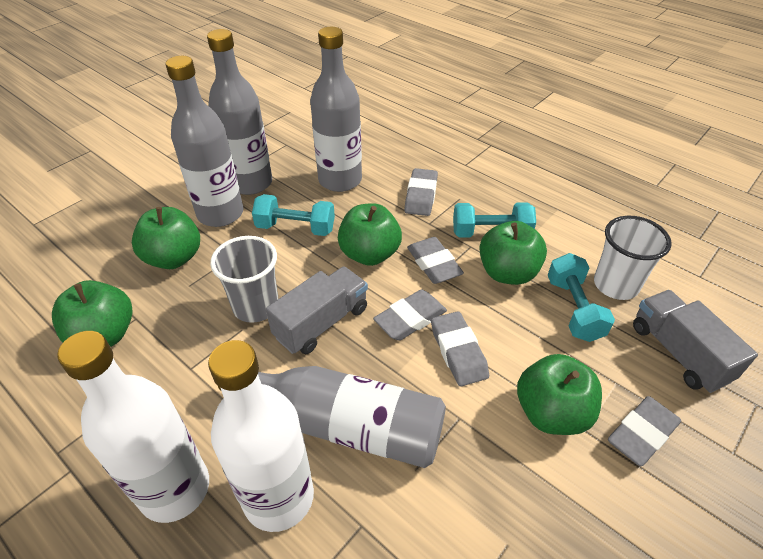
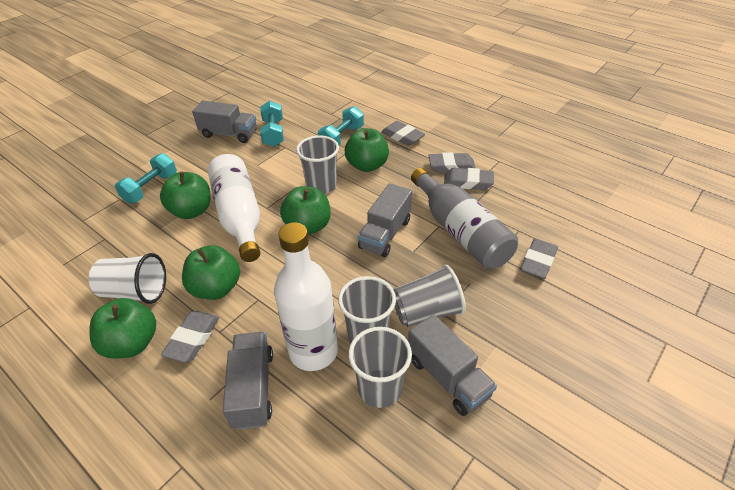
grey bottle: [165,56,244,227] [207,29,272,195] [218,366,446,468] [310,27,362,192] = 4 -> [411,168,518,269] = 1
grey cup: [210,236,279,323] = 1 -> [296,135,339,194] [338,276,396,343] [348,327,412,408] [393,265,466,327] = 4
grey truck: [266,266,368,354] [633,290,758,393] = 2 -> [192,100,257,143] [223,332,273,430] [358,183,412,257] [408,314,497,416] = 4

